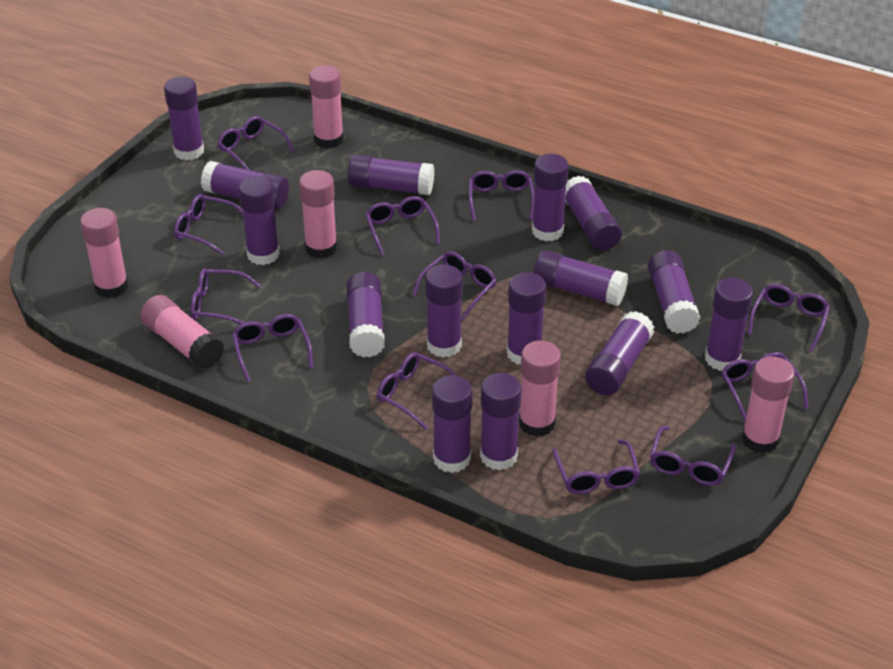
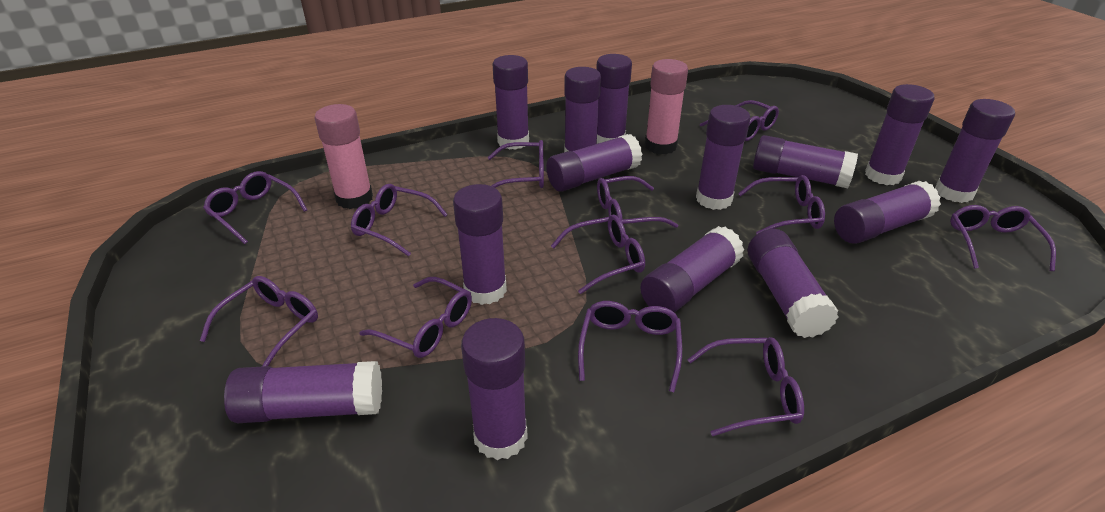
pink glue stick: [80,208,128,298] [140,295,224,370] [299,170,338,259] [309,65,344,149] [519,341,561,437] [742,356,795,454] = 6 -> [315,104,373,209] [645,59,688,155] = 2
purple glue stick: [164,77,204,160] [201,161,289,208] [239,176,280,265] [346,272,385,358] [348,154,434,195] [426,265,463,358] [432,375,473,473] [480,373,521,471] [507,272,546,364] [532,154,569,241] [533,250,628,306] [565,176,622,251] [585,311,654,396] [648,250,700,334] [705,278,753,371] = 15 -> [224,361,382,423] [453,184,507,305] [461,318,528,460] [493,55,529,150] [546,134,642,192] [564,67,601,152] [596,54,632,144] [640,226,745,313] [696,105,751,210] [747,229,838,338] [753,135,858,188] [834,181,941,244] [865,84,934,185] [935,99,1015,203] = 14

